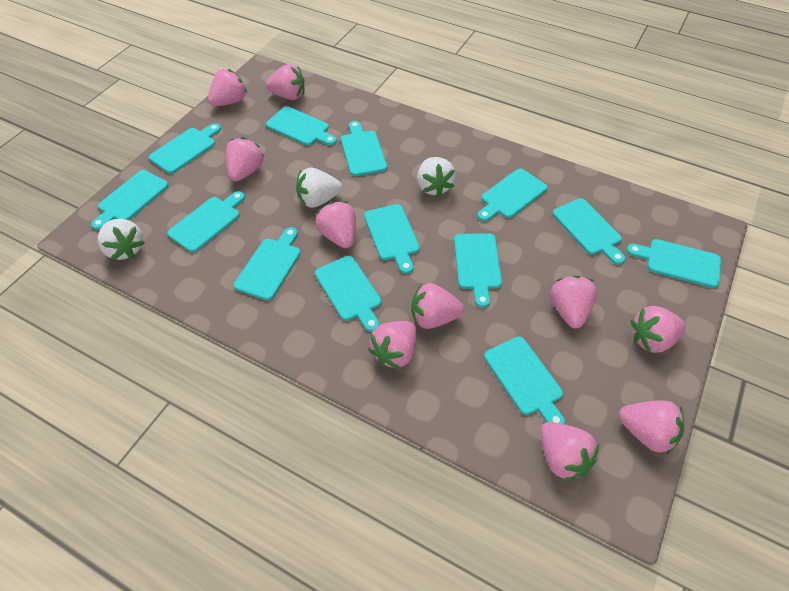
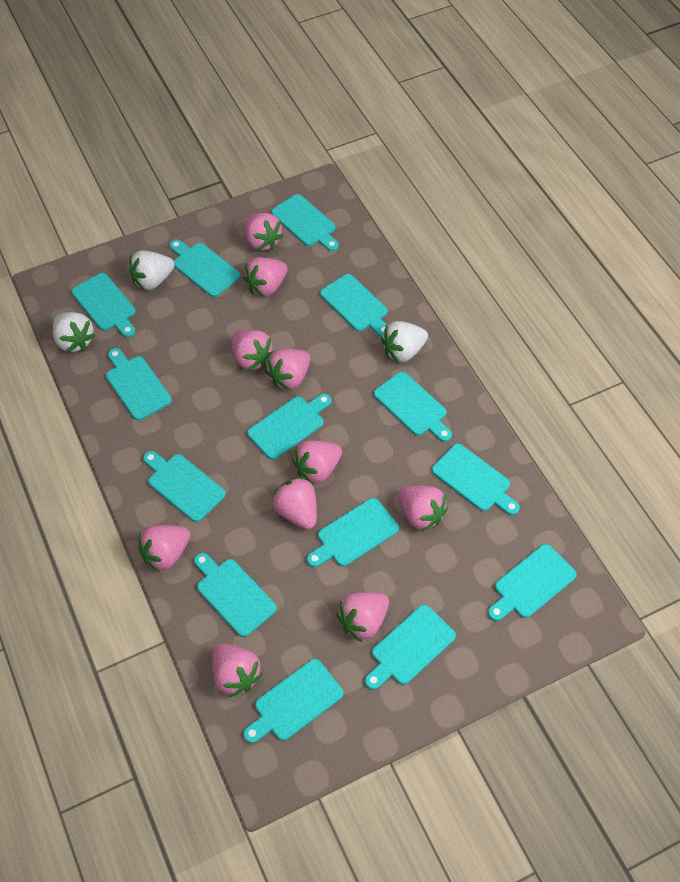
turquoise cutting board: [91,170,169,230] [149,123,221,174] [167,191,245,253] [234,227,301,301] [266,106,337,146] [315,256,381,332] [341,121,387,176] [364,204,420,274] [454,233,502,308] [477,169,547,222] [484,337,565,424] [552,198,625,265] [626,239,721,288] = 13 -> [71,273,136,337] [106,348,172,420] [143,451,226,522] [169,239,241,297] [194,553,277,637] [243,659,343,743] [247,394,332,460] [271,194,339,251] [307,498,399,567] [320,274,388,337] [365,605,456,690] [374,371,452,442] [432,444,520,515] [488,544,577,621] = 14

